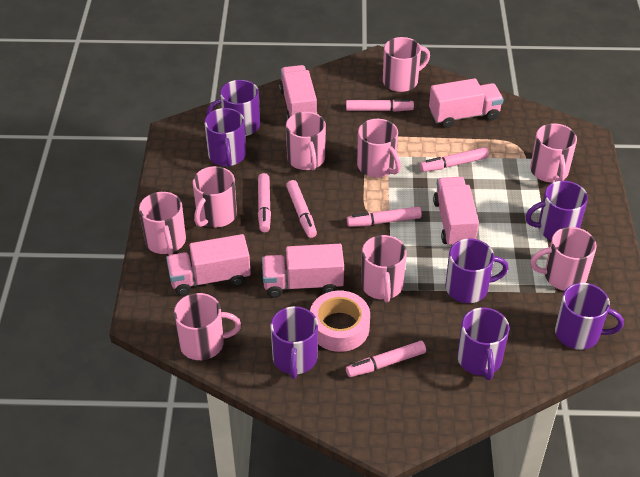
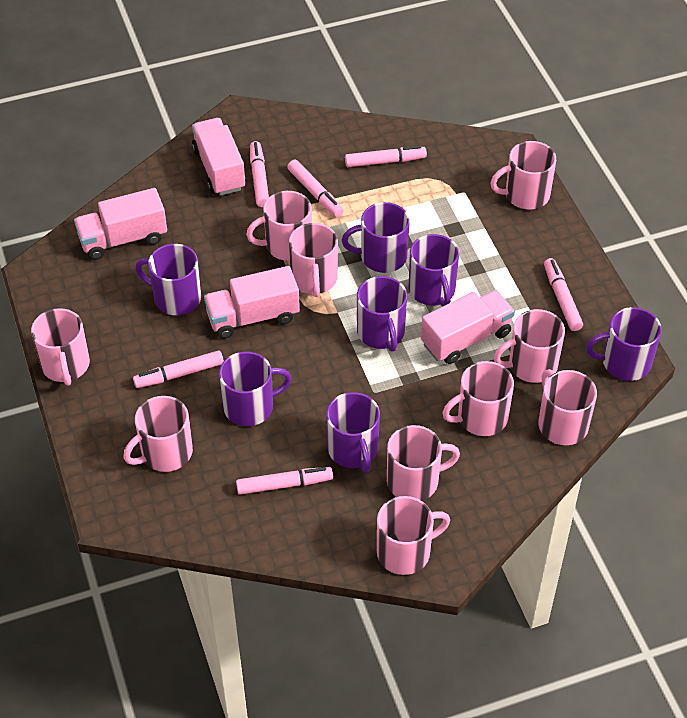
pink mug: [139,192,186,255] [174,293,241,360] [193,166,237,228] [286,112,326,170] [357,119,401,177] [361,235,407,303] [383,37,430,92] [530,123,577,182] [531,227,597,291] = 9 -> [31,308,90,386] [123,396,193,472] [246,191,312,261] [289,223,338,297] [377,496,450,575] [387,425,460,501] [442,361,514,436] [490,141,556,210] [493,309,565,383] [538,369,597,445] = 10
pink tape: [310,291,370,352] = 1 -> none = 0
pink truck: [166,234,251,296] [262,244,344,298] [279,65,318,120] [429,78,503,128] [433,177,479,247] = 5 -> [74,188,167,260] [192,118,246,195] [204,266,300,339] [421,290,515,364] = 4

